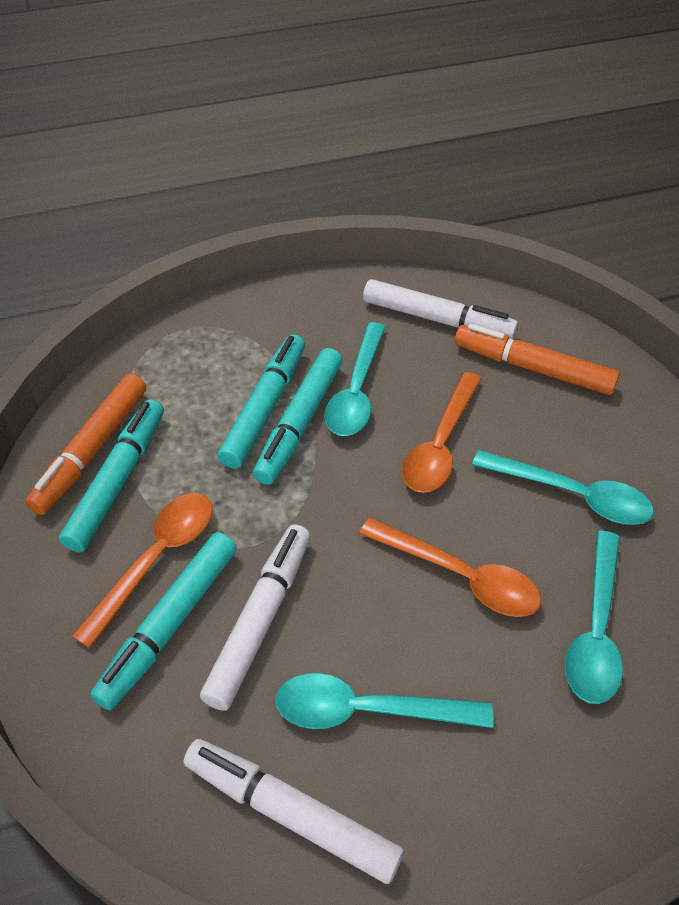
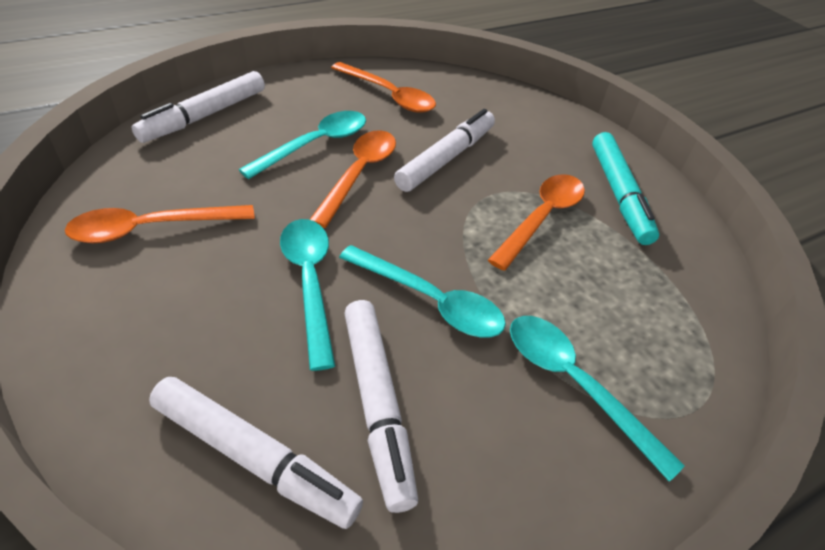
orange marker: [25,374,146,515] [454,323,620,395] = 2 -> none = 0
orange spoon: [72,493,213,648] [359,518,541,617] [402,372,482,493] = 3 -> [65,205,255,243] [309,130,396,228] [331,62,436,113] [488,174,585,271] = 4
turquoise marker: [59,399,164,553] [90,532,237,710] [218,334,305,469] [253,348,343,485] = 4 -> [592,132,659,245] = 1
white marker: [183,739,404,884] [200,524,310,711] [363,279,518,339] = 3 -> [131,71,265,143] [149,377,363,529] [344,300,418,513] [394,109,495,192] = 4

